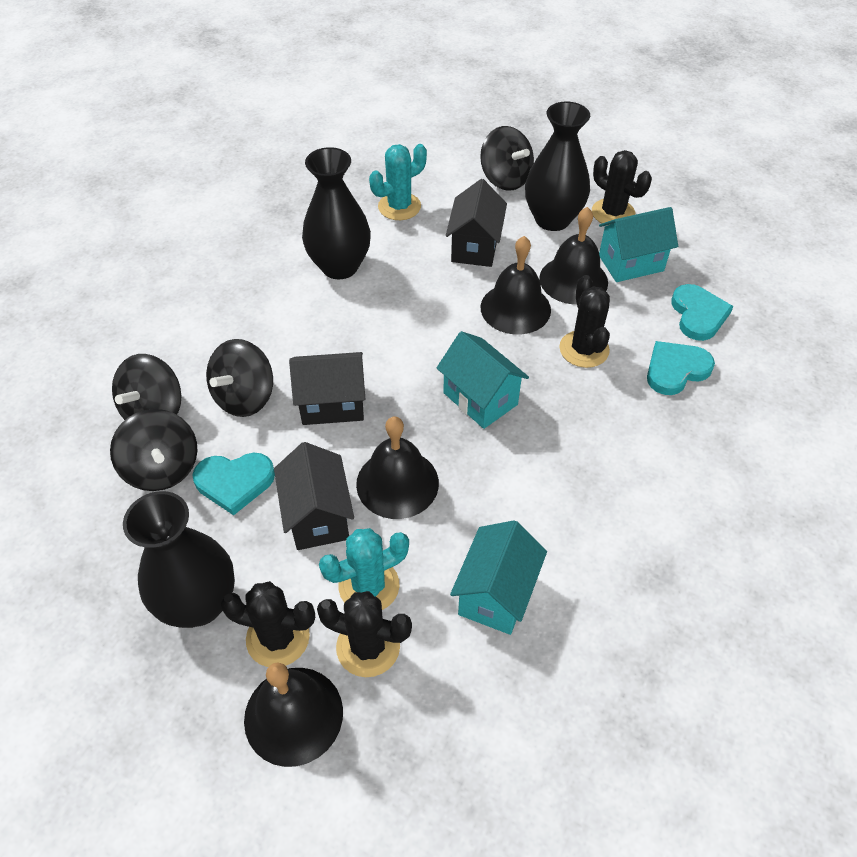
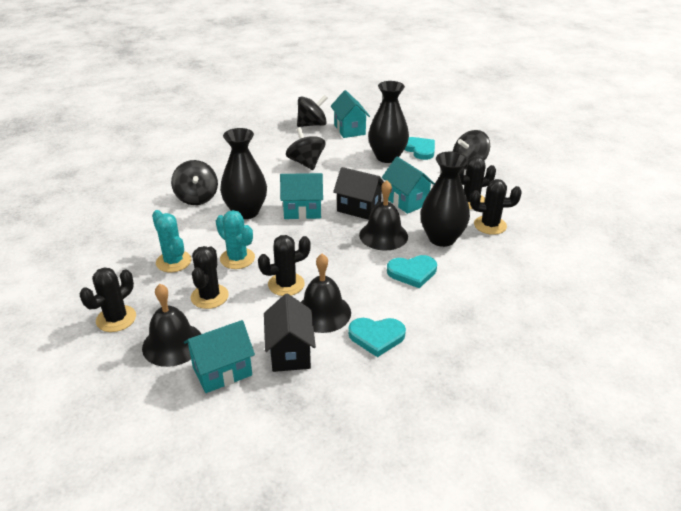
black bell: [244,663,343,767] [356,416,439,519] [481,236,551,334] [539,207,608,305] = 4 -> [142,284,201,367] [301,254,351,333] [359,180,408,250] = 3
black cactus: [220,581,315,667] [317,591,412,677] [559,275,610,368] [592,150,652,226] = 4 -> [80,267,136,332] [191,246,229,309] [258,235,311,296] [459,156,496,209] [470,179,522,235] = 5
black house: [274,442,354,550] [289,352,365,425] [446,179,507,267] = 3 -> [264,293,316,372] [333,167,384,220] = 2
turquoise house: [437,331,529,429] [450,520,547,635] [599,207,678,282] = 3 -> [184,320,255,393] [280,173,323,219] [331,90,370,138] [382,156,435,214] = 4

